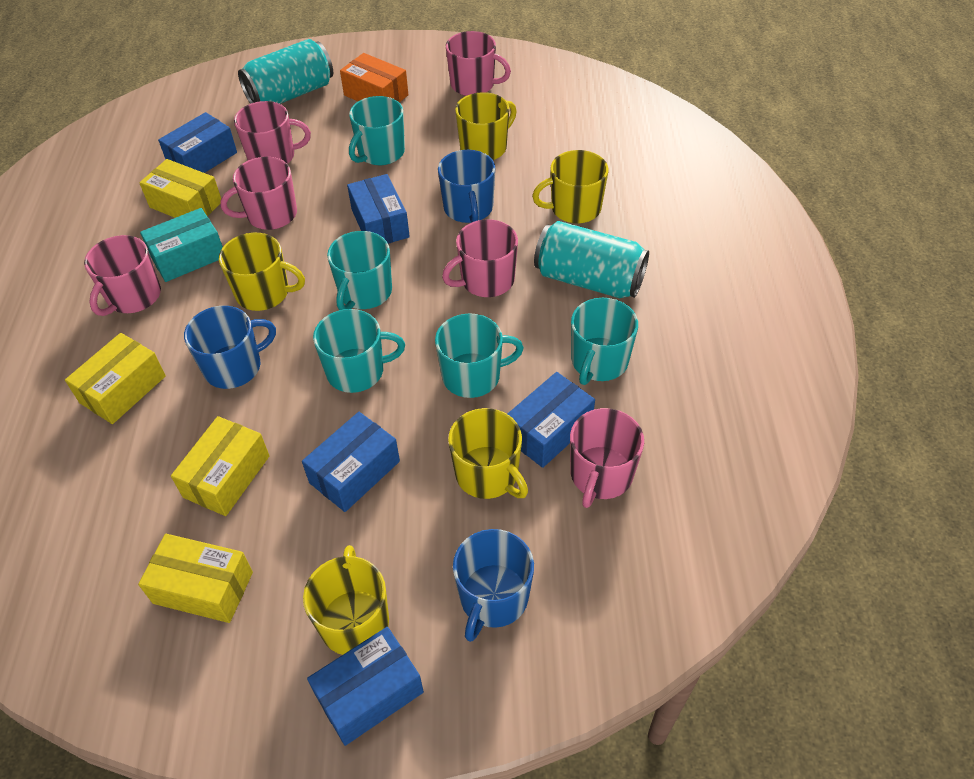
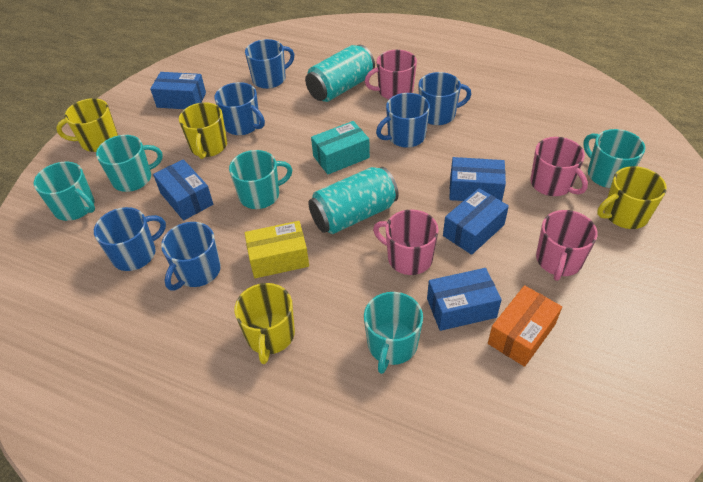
blue mug: [184,306,276,389] [438,150,495,223] [453,529,534,642] = 3 -> [94,207,166,271] [161,222,221,290] [215,82,265,135] [245,39,295,89] [376,93,430,148] [419,72,471,125] = 6
pink mug: [84,235,161,316] [220,157,297,230] [234,101,311,164] [442,219,518,297] [446,31,511,96] [570,408,644,508] = 6 -> [365,50,417,99] [373,209,439,275] [530,137,588,196] [536,210,597,281] = 4
yellow box: [65,333,166,424] [138,534,253,623] [139,159,221,218] [171,416,270,516] = 4 -> [245,221,309,278] = 1
yellow mug: [219,233,305,311] [303,545,389,655] [448,408,528,499] [455,92,517,160] [532,150,608,224] = 5 -> [56,98,118,152] [179,102,227,159] [234,283,295,364] [597,166,667,229] = 4

